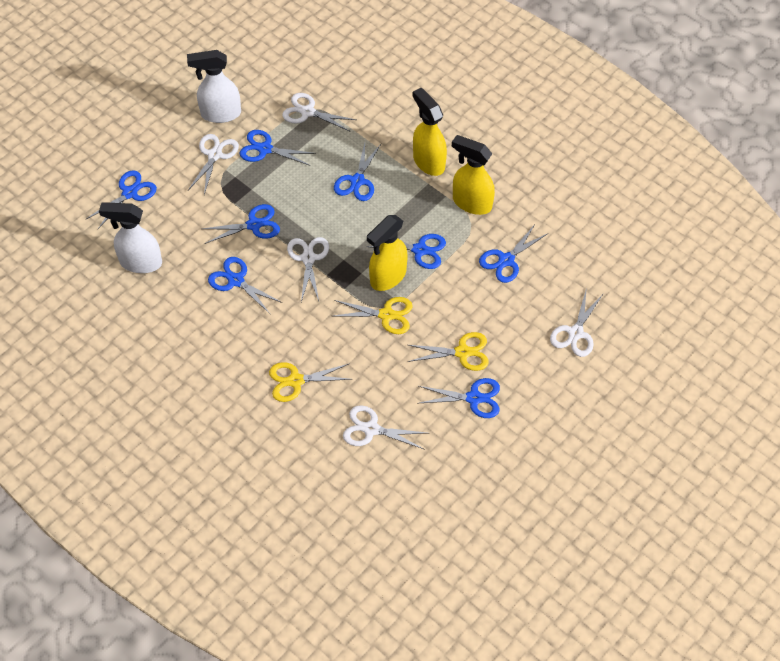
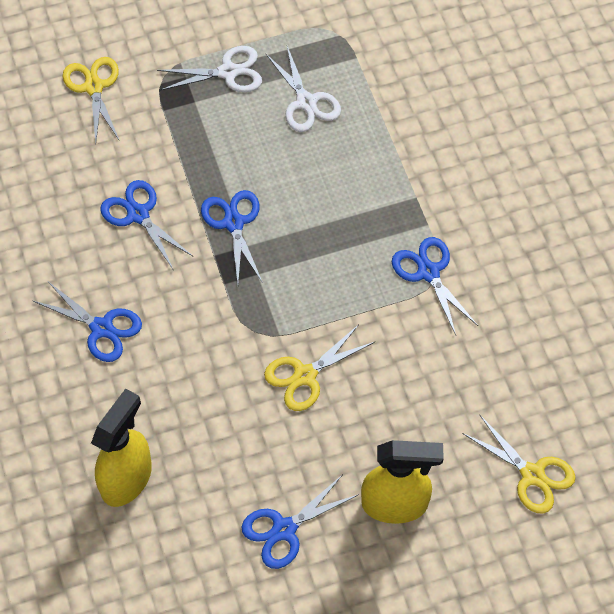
blue scissors: [86,170,157,229] [202,204,280,244] [208,257,283,314] [240,130,316,166] [334,143,381,201] [366,234,446,269] [419,378,500,418] [479,224,549,283] = 8 -> [33,282,142,362] [100,180,194,269] [201,190,263,284] [242,475,359,569] [392,237,478,335] = 5
white scissors: [188,134,239,195] [282,93,356,131] [287,237,329,302] [343,405,426,450] [550,288,604,357] = 5 -> [157,46,262,92] [266,46,341,132] = 2
white spray bottle: [99,202,162,273] [187,50,241,123] = 2 -> none = 0
yellow spray bottle: [367,215,408,291] [413,88,447,176] [452,135,495,215] = 3 -> [91,388,152,507] [361,440,444,524] = 2

